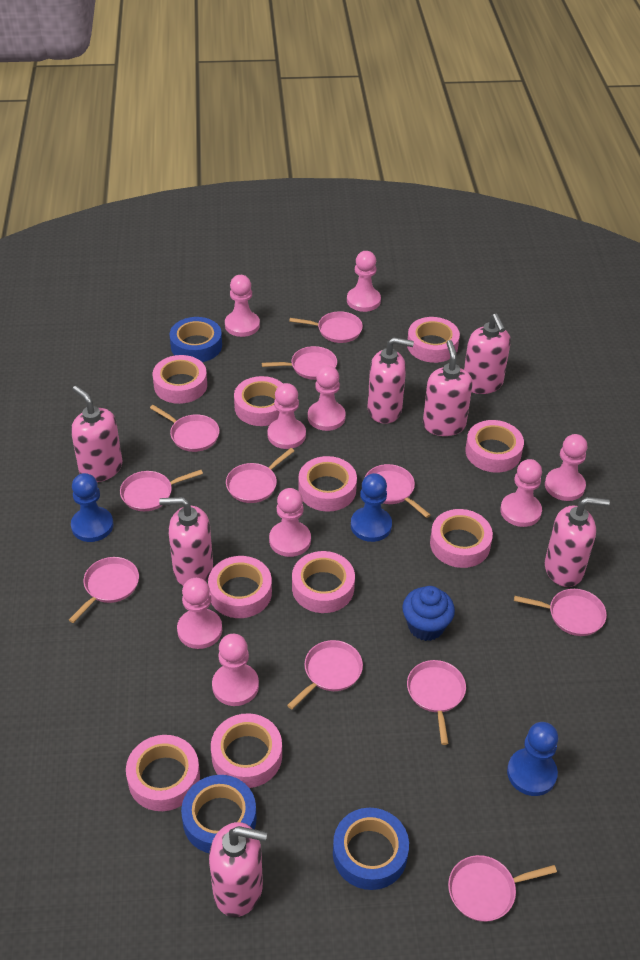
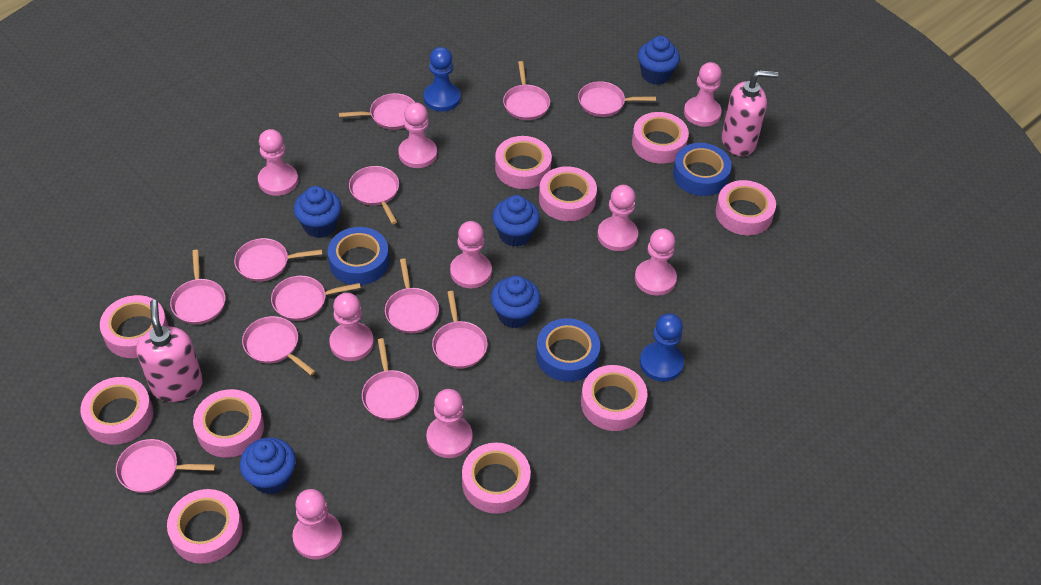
blue cupcake: [402,586,455,641] = 1 -> [239,437,296,495] [293,186,341,238] [491,275,541,328] [492,195,540,247] [638,36,680,85] = 5
blue pawn: [71,473,114,542] [351,473,392,542] [507,722,559,796] = 3 -> [423,47,461,112] [640,313,684,382] = 2
pink pan: [69,557,139,623] [120,470,203,511] [150,405,220,452] [226,448,294,503] [262,346,337,380] [287,640,363,709] [289,311,363,343] [365,464,431,518] [407,660,466,745] [448,855,557,922] [514,589,607,636] = 11 -> [116,439,216,493] [170,250,226,324] [234,238,323,282] [242,316,316,376] [271,276,361,321] [339,93,415,130] [349,166,399,224] [362,338,419,420] [385,258,439,333] [432,291,488,369] [503,61,550,120] [578,81,656,117] = 12
pink soap dispenser: [71,386,122,482] [159,497,213,586] [209,822,267,917] [368,337,414,424] [423,340,473,436] [464,314,511,394] [545,497,610,587] = 7 -> [136,300,203,402] [722,70,778,156] = 2

